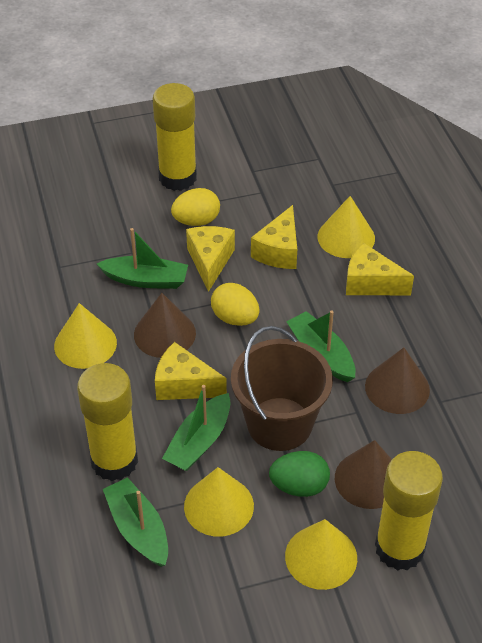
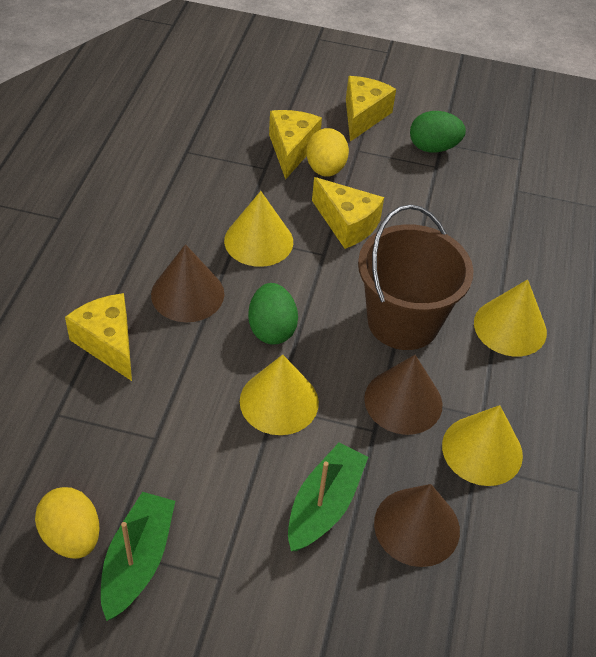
green boat: [97,228,188,289] [103,477,168,567] [162,385,230,471] [286,311,356,382] = 4 -> [101,492,175,621] [288,442,368,551] = 2
green egg: [269,451,330,497] = 1 -> [248,283,298,344] [410,111,466,153] = 2
yellow glue stick: [77,363,138,481] [153,83,197,191] [375,451,443,571] = 3 -> none = 0

